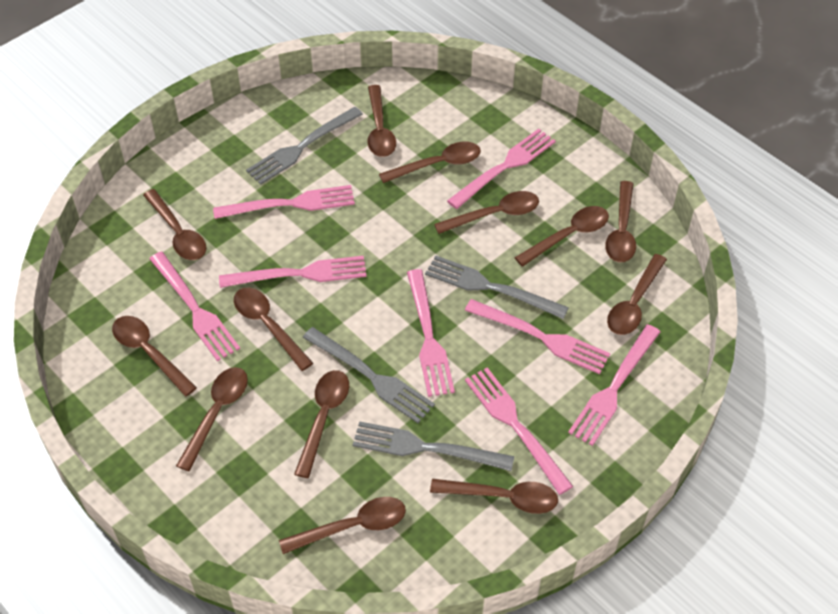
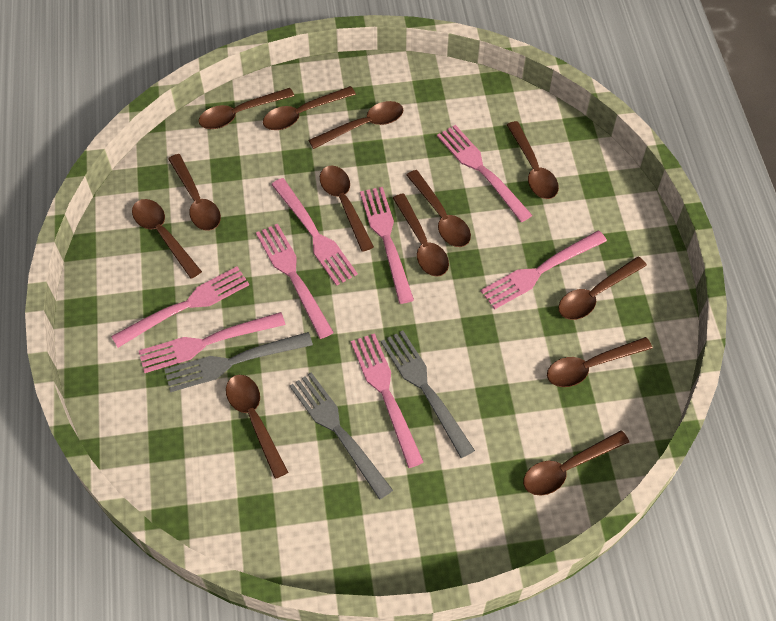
grey fork: [246,107,363,185] [303,327,435,423] [353,421,514,471] [425,255,569,319] = 4 -> [164,332,313,392] [290,372,393,500] [381,331,475,458] = 3

